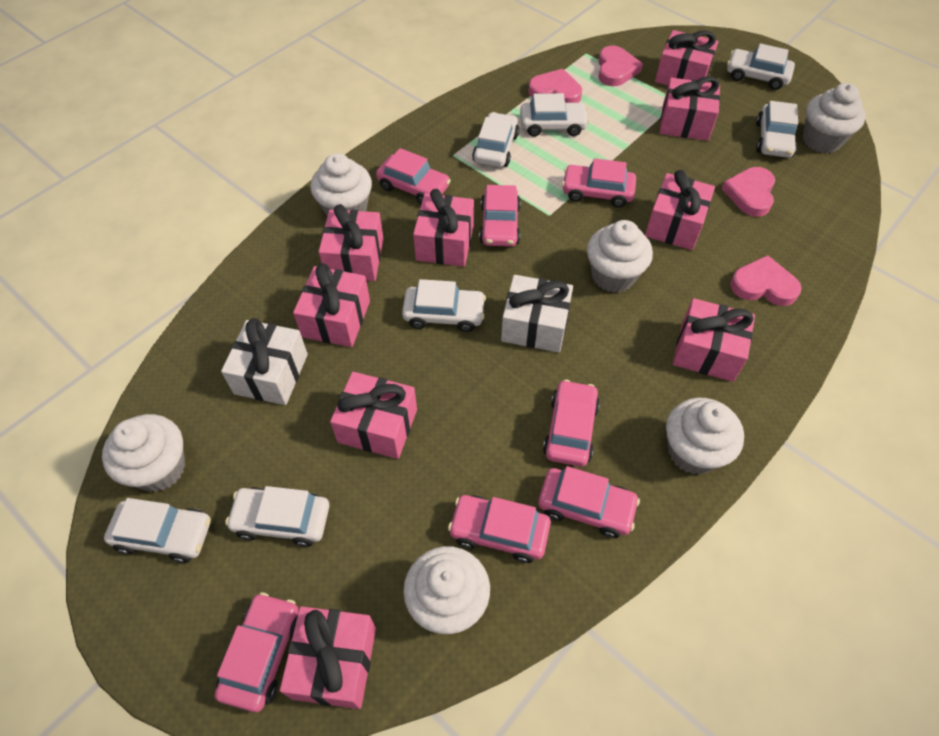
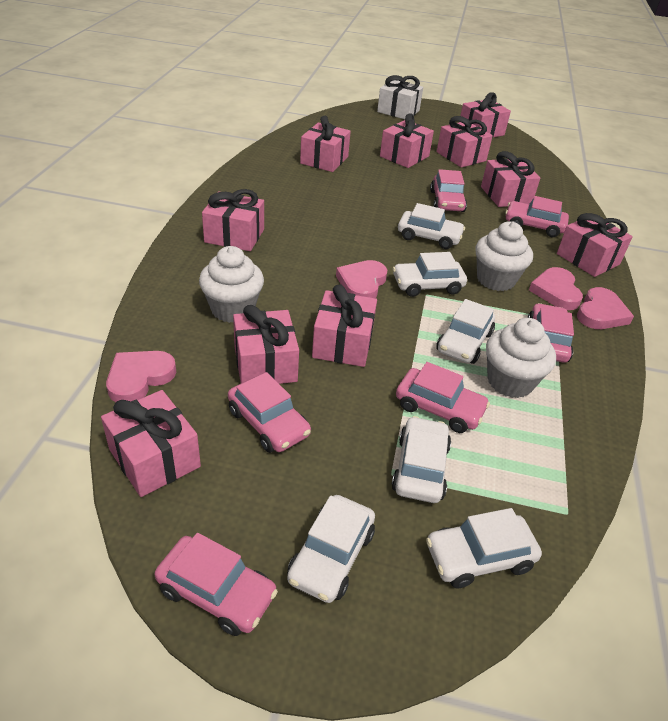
pink car: [215,592,299,712] [376,148,451,204] [448,495,551,563] [479,185,521,247] [538,466,640,538] [543,379,600,467] [562,158,636,207] = 7 -> [155,533,278,636] [228,372,311,453] [396,362,490,433] [430,169,467,212] [505,196,569,237] [528,303,574,363] = 6
pink gift: [280,606,376,709] [293,263,370,347] [319,204,384,281] [330,372,417,459] [413,189,474,267] [645,170,715,250] [655,30,718,85] [660,76,720,141] [673,298,755,382] = 9 -> [101,390,201,497] [202,189,264,251] [233,305,299,384] [300,116,351,172] [312,284,377,367] [380,113,434,168] [437,116,493,168] [460,92,511,138] [481,151,540,207] [557,213,633,277] = 10
white car: [104,498,211,563] [225,486,330,547] [402,279,486,332] [472,112,519,167] [520,93,589,137] [727,43,795,90] [756,101,798,158] = 7 -> [287,495,375,603] [392,416,451,503] [393,252,467,297] [398,203,465,249] [426,508,542,589] [436,299,495,364] = 6
white cupcake: [102,414,185,492] [310,153,372,216] [403,546,490,634] [587,220,653,293] [666,398,744,475] [803,83,866,153] = 6 -> [199,246,264,323] [475,221,533,291] [486,318,556,398] = 3
white gift: [221,318,308,405] [501,275,573,352] = 2 -> [377,75,423,119] = 1

